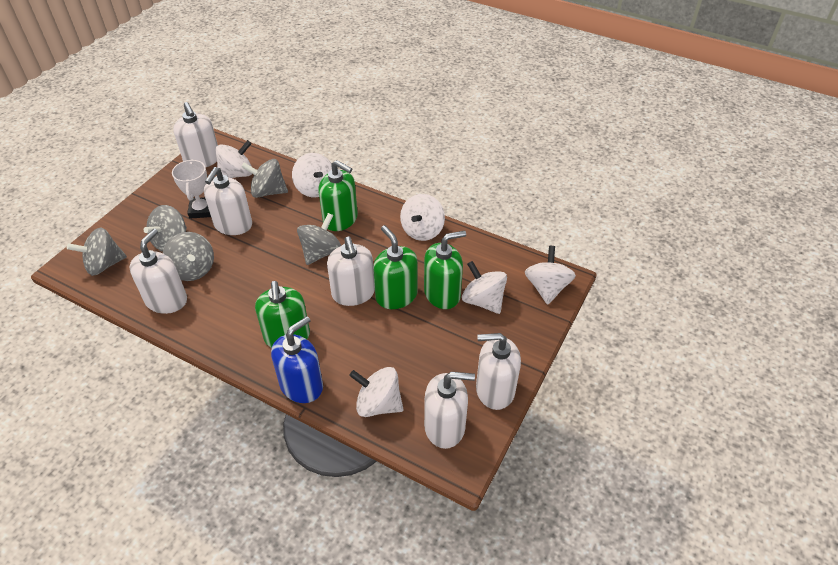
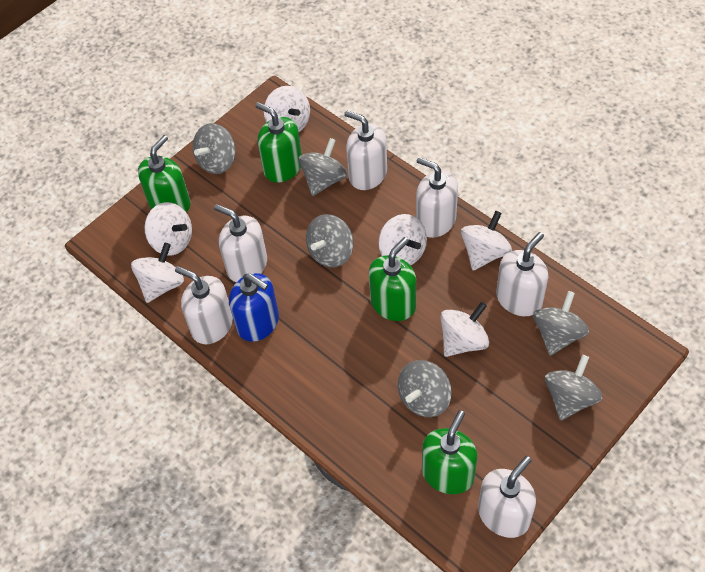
grey spinning top: [67,227,127,276] [144,205,187,252] [163,232,214,281] [241,159,288,198] [297,213,341,265] = 5 -> [193,123,236,174] [299,138,347,196] [306,214,353,268] [398,360,452,417] [533,291,589,356] [545,355,603,421] = 6
white trophy: [172,159,211,219] = 1 -> none = 0

